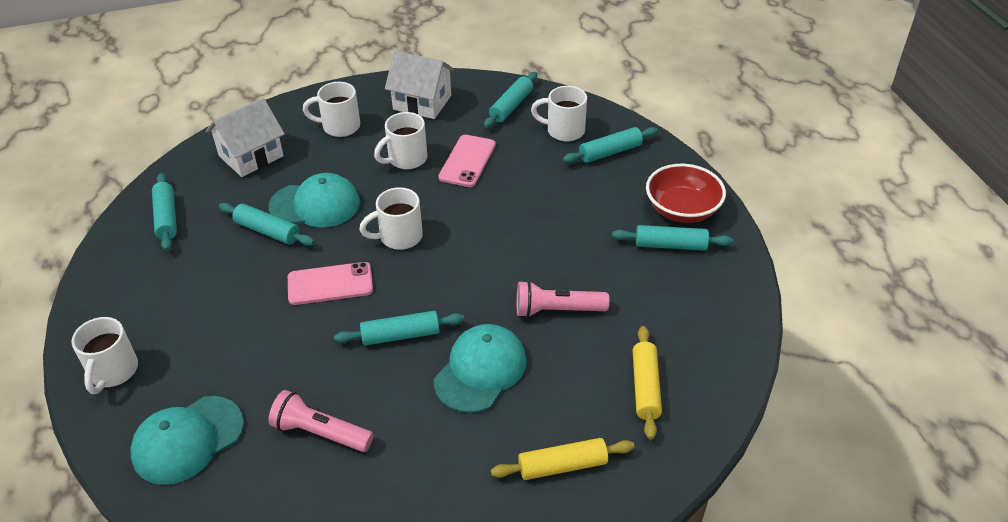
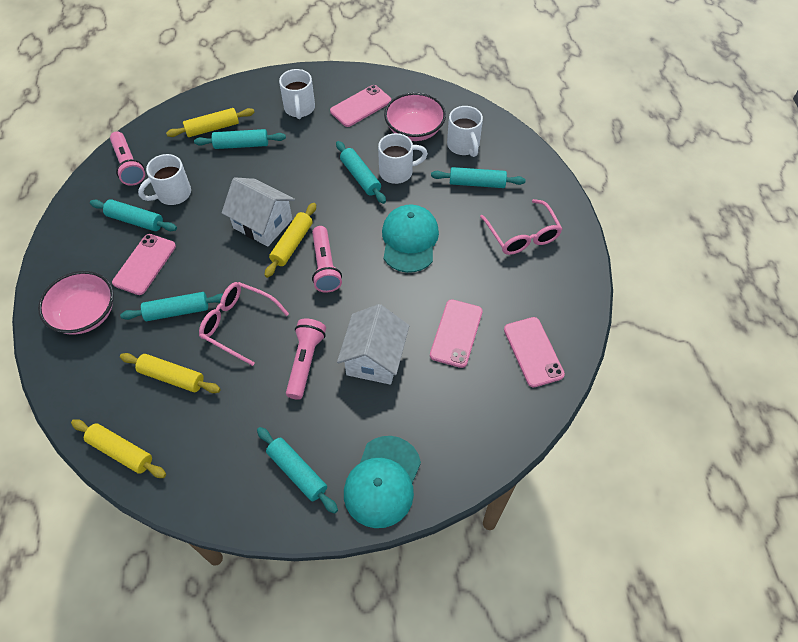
pink bowl: none = 0 -> [38,271,114,335] [384,92,446,141] = 2
pink flashlight: [268,390,373,452] [517,281,609,318] = 2 -> [110,131,145,186] [286,318,326,400] [312,226,342,293] = 3
pink glasses: none = 0 -> [199,282,289,366] [480,199,562,255] = 2
pink phone: [288,262,373,305] [438,135,496,187] = 2 -> [112,234,176,295] [330,85,391,127] [430,299,483,368] [504,317,565,387] = 4
red bowl: [646,164,726,223] = 1 -> none = 0
turquoise cap: [130,396,244,485] [269,173,360,227] [434,324,527,413] = 3 -> [344,436,421,528] [382,205,439,273] = 2
white mug: [72,317,138,394] [303,82,360,137] [359,187,423,250] [374,112,427,169] [531,86,587,142] = 5 -> [138,154,191,205] [279,69,315,119] [378,133,428,184] [447,106,483,157] = 4
yellow rolling pin: [491,438,635,480] [633,326,662,440] = 2 -> [71,419,166,478] [120,353,221,393] [166,108,255,137] [265,203,316,278] = 4

